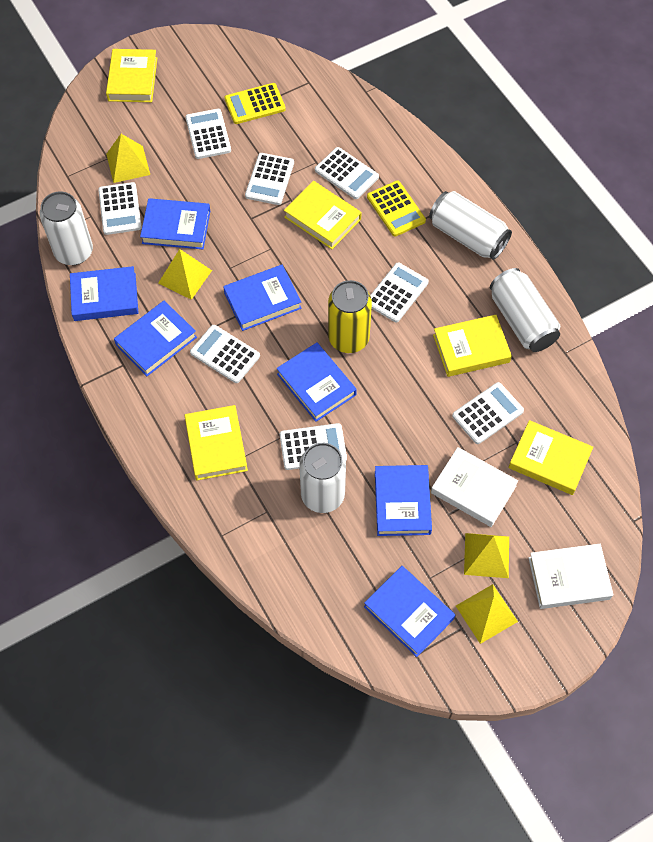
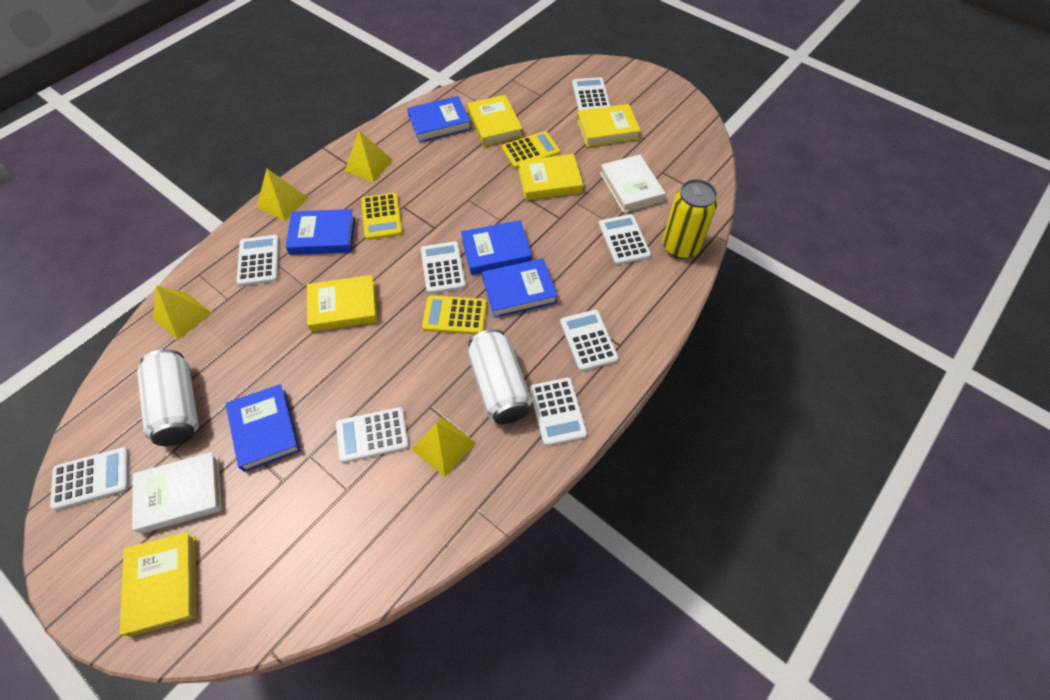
blue book: [70,266,138,321] [114,301,197,376] [140,198,210,249] [223,265,302,331] [277,342,357,422] [364,566,455,657] [375,465,432,536] = 7 -> [226,384,300,472] [285,209,355,255] [407,96,471,142] [461,220,532,275] [482,258,557,318] = 5
white can: [40,191,93,265] [299,443,346,513] [429,191,512,260] [490,268,560,352] = 4 -> [137,349,199,446] [468,329,532,424] = 2
yellow calculator: [224,83,286,124] [367,181,426,237] = 2 -> [361,193,402,240] [422,295,487,334] [501,131,560,169] = 3

